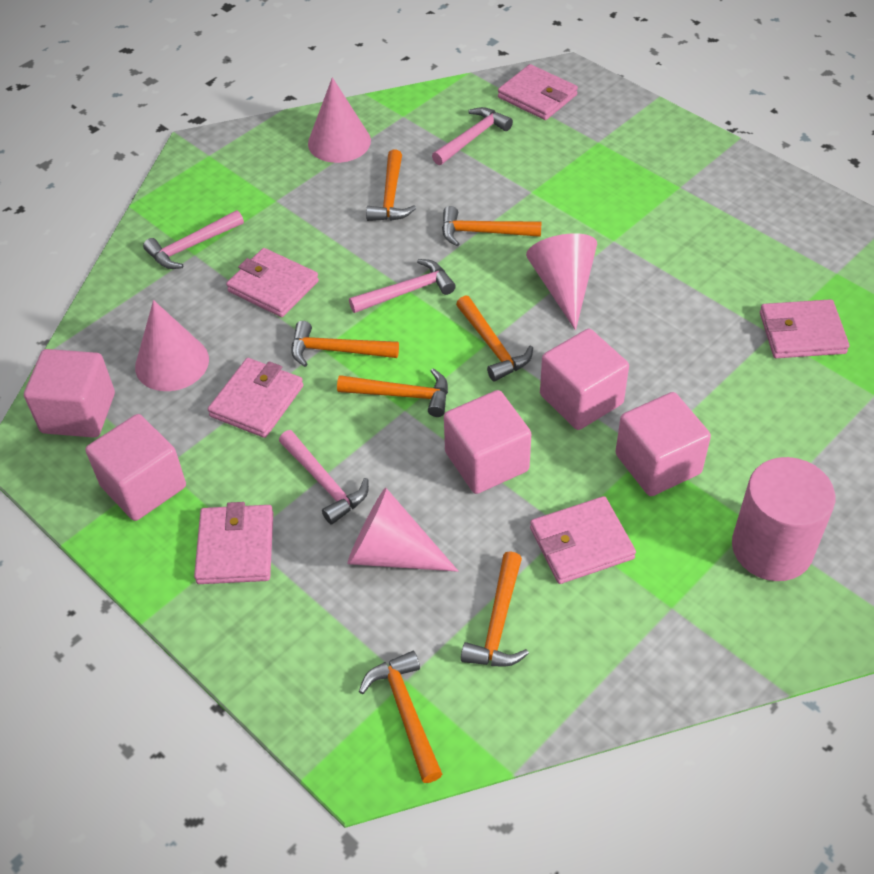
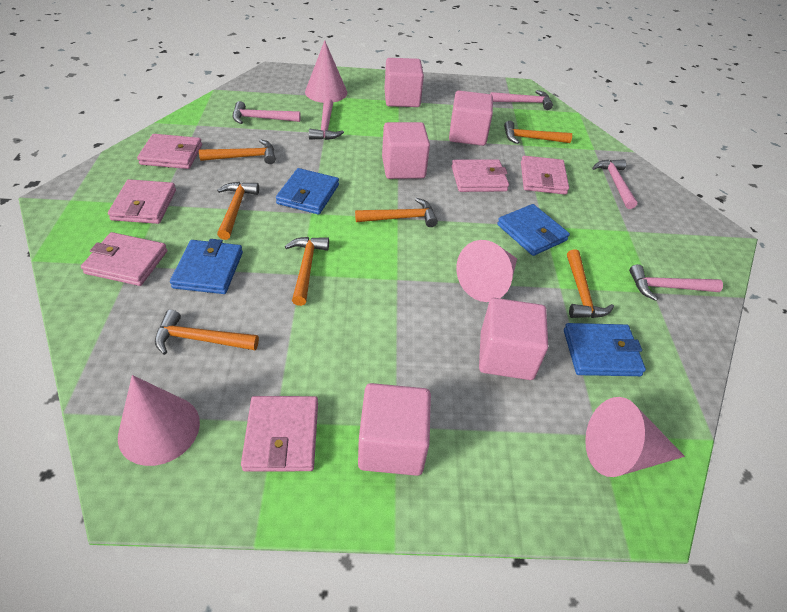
blue wallet: none = 0 -> [170,239,243,294] [276,168,339,214] [497,204,570,256] [564,323,646,376] = 4
pink cylinder: [732,457,835,581] = 1 -> none = 0
pink hammer: [143,210,244,269] [279,430,369,525] [349,259,456,313] [432,107,513,165] = 4 -> [233,101,301,124] [309,98,344,140] [490,90,553,110] [592,159,637,209] [629,264,723,301] = 5

